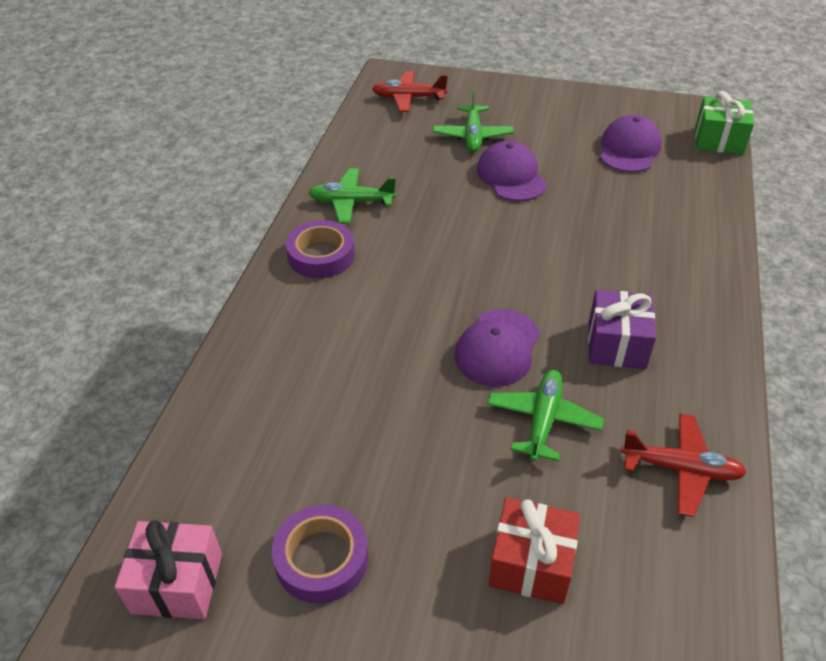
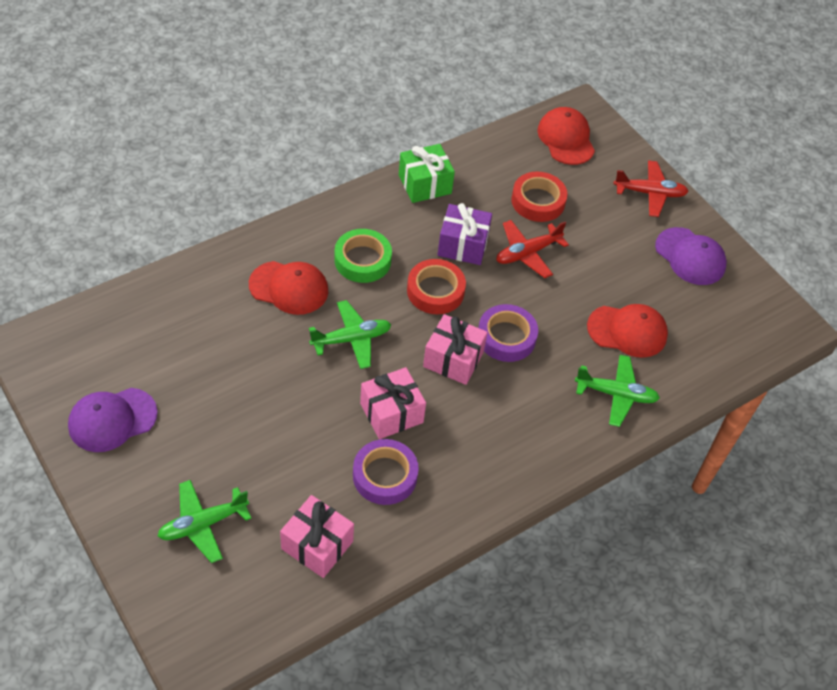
green tape: none = 0 -> [334,229,392,283] = 1
pink gift: [114,520,222,619] = 1 -> [280,495,354,578] [360,367,426,439] [423,314,488,385] = 3
purple cap: [455,309,540,387] [477,141,547,201] [600,115,662,172] = 3 -> [68,388,158,452] [655,227,727,285] = 2
red cap: none = 0 -> [249,261,328,315] [537,107,595,165] [587,304,668,358] = 3
red gift: [489,497,580,604] = 1 -> none = 0
red tape: none = 0 -> [407,259,466,314] [511,171,568,222] = 2

